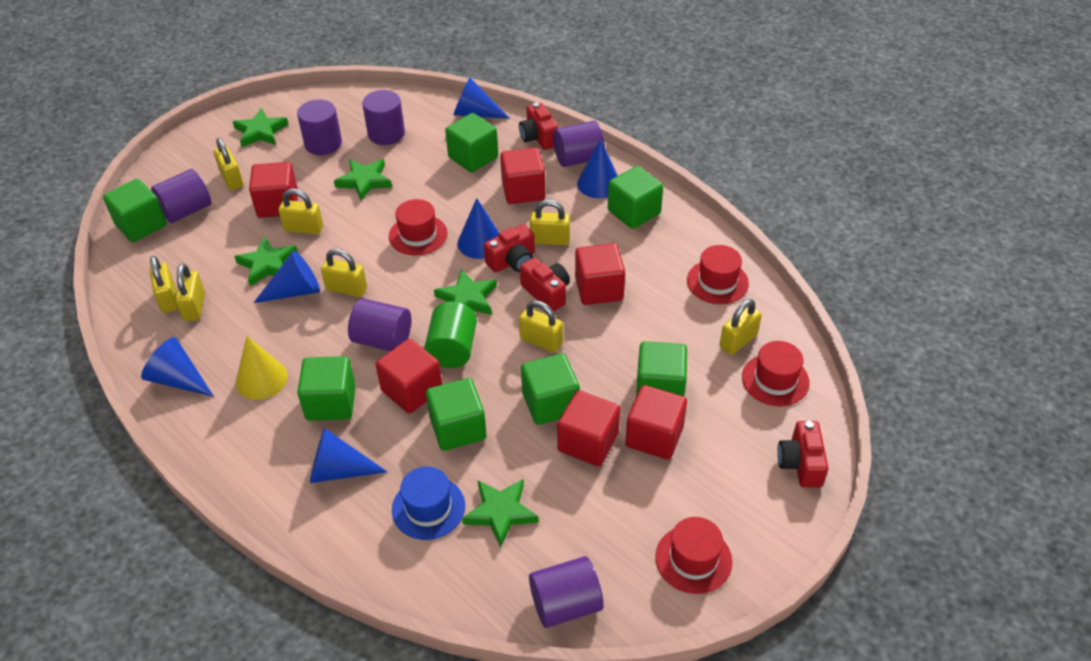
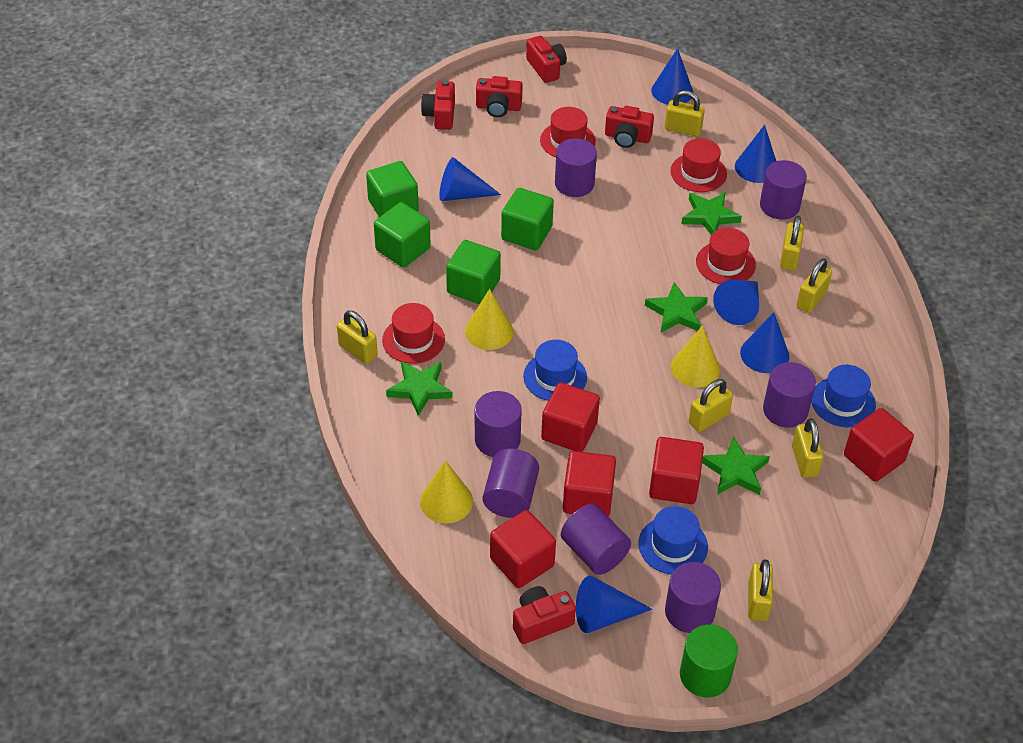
blue hat: [392,466,465,540] = 1 -> [523,340,587,401] [638,506,708,574] [811,365,876,427] = 3
green cube: [103,179,167,242] [297,356,356,421] [426,378,486,451] [445,113,498,172] [521,353,580,425] [608,166,663,229] [636,341,687,397] = 7 -> [366,161,419,217] [374,202,431,268] [446,240,501,304] [501,188,554,250] = 4
green star: [233,108,289,147] [234,237,298,286] [334,159,392,201] [434,269,497,315] [462,479,539,548] = 5 -> [386,361,453,416] [645,282,708,332] [682,192,742,235] [702,437,770,495] = 4
purple cylinder: [151,169,211,223] [297,99,342,155] [348,298,411,351] [362,90,405,145] [529,556,604,628] [553,121,605,167] = 6 -> [475,391,522,457] [483,449,539,518] [555,138,597,197] [561,504,631,575] [665,562,721,633] [760,160,807,220] [763,362,816,428] = 7
red camera: [484,224,535,273] [519,103,559,150] [520,258,570,312] [777,421,829,488] = 4 -> [421,80,455,130] [476,76,523,117] [513,586,576,644] [526,36,567,83] [605,106,654,148] = 5
red cube: [249,162,298,218] [376,339,442,414] [500,148,545,204] [557,390,620,466] [575,243,625,305] [625,385,687,460] = 6 -> [490,510,556,588] [541,382,600,452] [563,451,616,517] [649,437,704,504] [844,408,914,482] = 5
yellow cone: [236,336,288,400] = 1 -> [420,460,473,523] [465,289,513,350] [671,326,720,387] = 3
yellow padlock: [150,256,178,313] [175,263,205,321] [214,138,243,190] [278,189,323,235] [321,249,367,297] [519,300,563,353] [530,200,570,246] [719,299,762,355] = 8 -> [337,311,378,364] [665,90,705,136] [689,379,733,432] [748,559,773,621] [780,216,804,271] [792,418,824,478] [797,258,832,313] = 7

